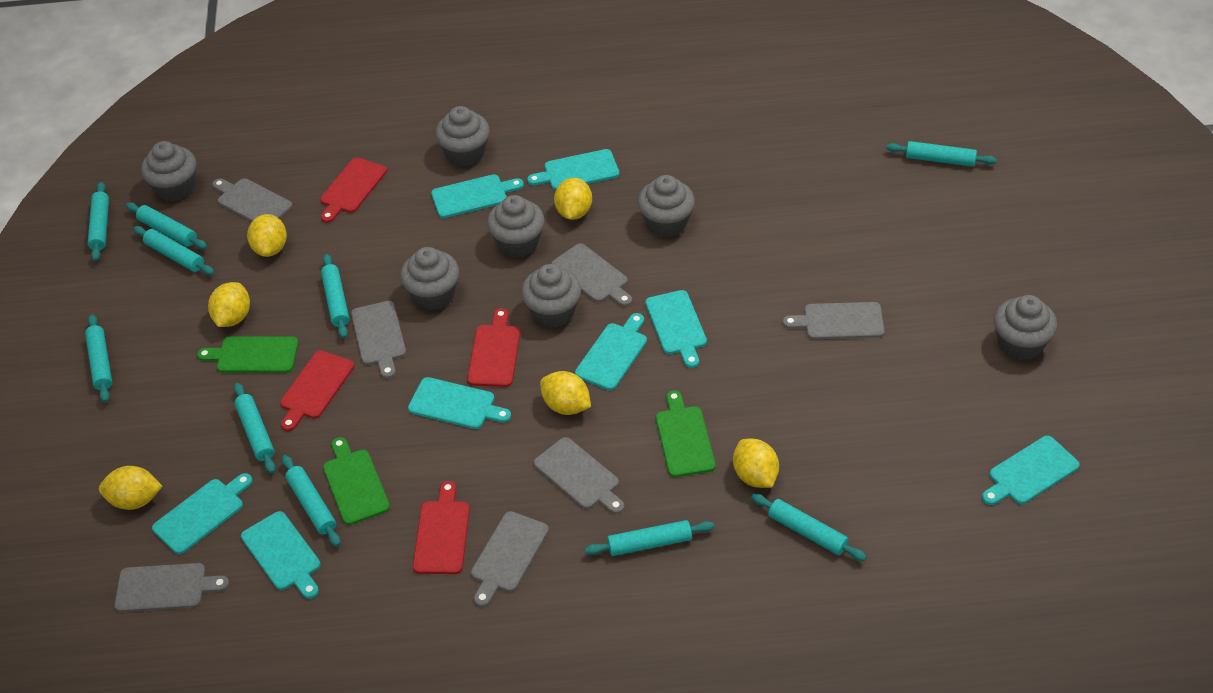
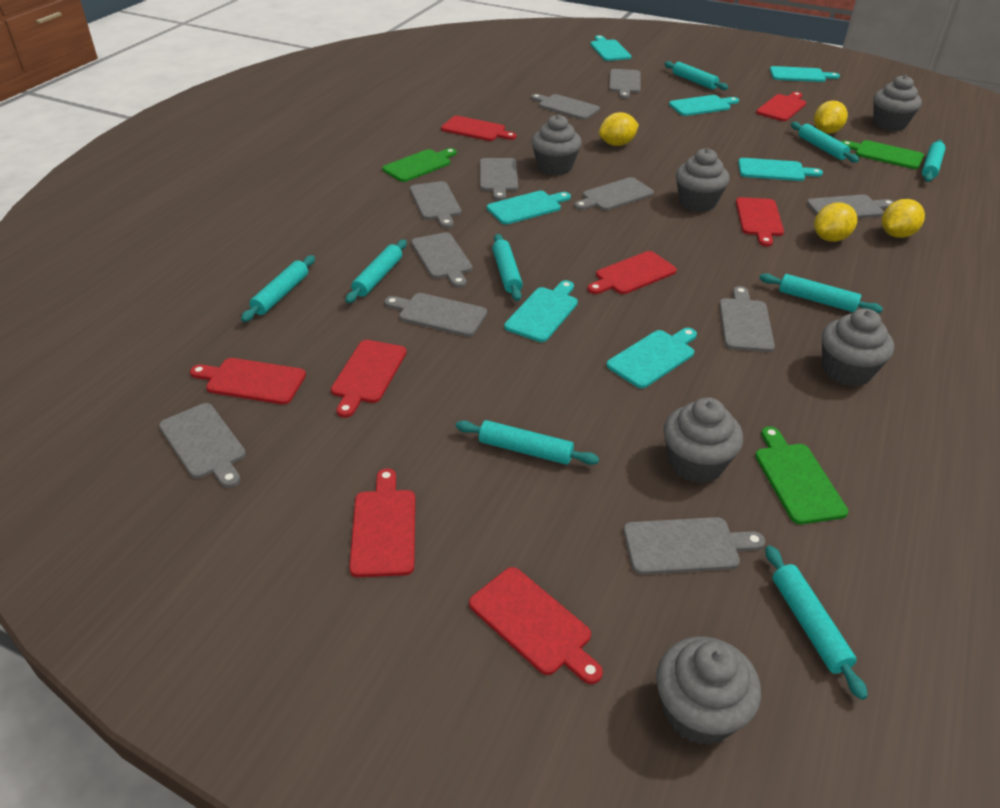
grey cupcake: [141,141,197,202] [400,247,459,310] [435,106,490,167] [487,195,545,258] [521,264,581,328] [638,175,695,237] [994,295,1057,360] = 7 -> [532,114,582,175] [656,636,761,745] [664,397,743,483] [676,148,730,212] [822,308,894,387] [873,75,922,131] = 6
grey cutting board: [114,563,229,612] [212,178,293,222] [351,301,406,379] [471,511,549,607] [534,437,625,514] [551,243,632,307] [783,302,885,339] = 7 -> [159,403,246,488] [384,293,487,337] [410,181,461,228] [411,232,473,288] [480,158,518,201] [531,94,600,120] [574,177,654,211] [609,69,641,99] [623,517,765,575] [719,286,775,352] [807,194,894,218] = 11
red cutting board: [280,350,355,431] [320,158,387,223] [413,481,470,574] [467,308,520,387] = 4 -> [190,358,306,405] [331,340,407,418] [349,468,415,577] [441,116,517,141] [469,567,603,684] [587,251,677,294] [736,197,784,246] [756,92,806,121] = 8
turquoise cutting board: [152,473,253,554] [241,511,321,599] [408,377,511,429] [431,174,524,218] [527,149,619,190] [575,313,647,390] [645,290,707,368] [982,436,1080,505] = 8 -> [487,191,571,225] [504,280,578,342] [590,35,631,61] [606,328,697,388] [669,95,739,116] [738,158,823,181] [770,66,840,82] = 7
turquoise rolling pin: [85,314,112,402] [88,182,109,261] [126,203,207,249] [133,226,214,275] [234,383,276,474] [282,455,341,547] [321,254,350,339] [585,520,714,556] [751,494,867,561] [886,141,997,167] = 10 -> [241,255,315,322] [345,240,407,303] [456,420,599,465] [492,234,523,301] [664,61,728,90] [759,273,883,313] [765,545,868,700] [791,122,859,163] [922,140,946,182] = 9
yellow lemon: [99,466,162,510] [208,282,250,327] [247,214,287,257] [540,371,591,415] [554,178,592,220] [733,439,779,488] = 6 -> [599,112,639,146] [814,100,848,134] [814,203,857,242] [882,199,925,238] = 4

